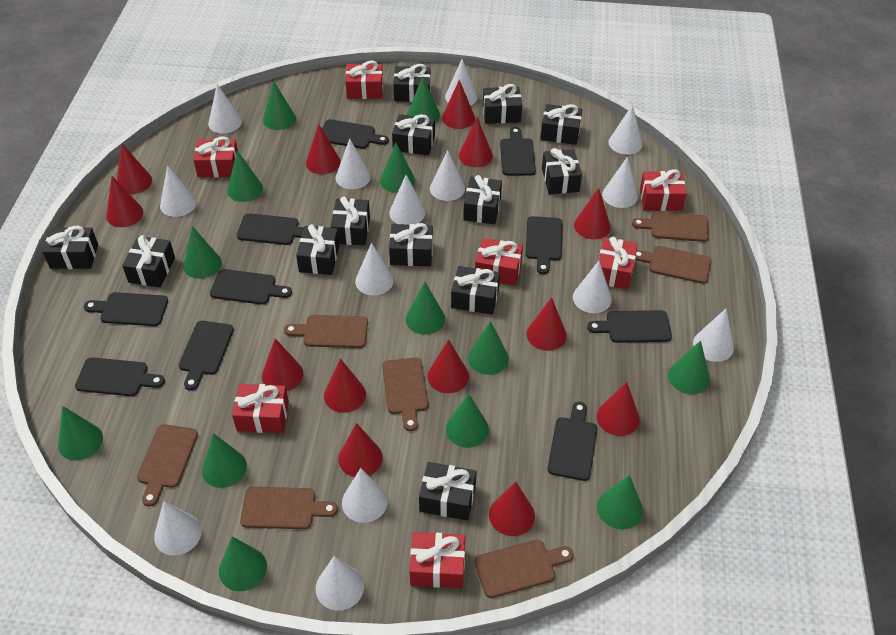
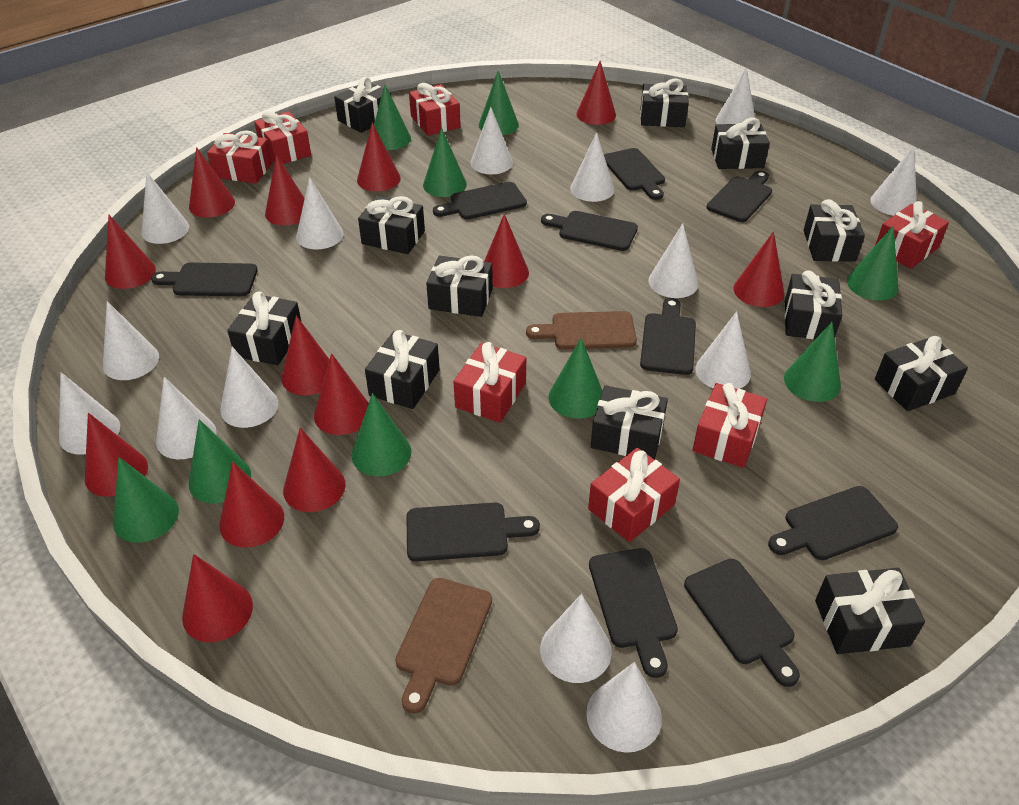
black gift: [43,226,98,269] [122,235,175,287] [296,224,340,275] [331,197,370,245] [389,223,433,266] [392,114,435,155] [393,64,431,102] [419,462,477,521] [451,266,500,315] [463,175,502,224] [483,84,522,124] [540,104,582,145] [542,148,582,194] = 13 -> [227,291,301,365] [334,77,391,133] [358,196,425,254] [365,330,440,409] [426,255,493,317] [591,385,668,460] [640,78,689,127] [711,118,770,169] [785,271,842,339] [804,199,865,262] [815,568,925,654] [875,336,968,411] = 12
brown cutting board: [137,424,198,507] [240,487,338,529] [284,315,368,348] [382,357,428,431] [475,539,574,598] [632,211,709,242] [635,246,711,284] = 7 -> [395,578,492,714] [526,311,637,350] = 2
green cone: [58,406,103,460] [183,226,222,279] [202,433,247,488] [219,536,267,591] [227,151,263,202] [263,81,296,130] [380,142,415,193] [406,282,445,335] [407,77,440,122] [446,393,489,448] [468,321,509,375] [597,475,643,530] [668,340,710,394] = 13 -> [113,457,179,543] [189,419,251,504] [352,393,411,476] [374,85,411,150] [423,128,467,197] [479,70,519,135] [548,338,603,419] [784,322,841,402] [847,225,898,301] = 9

